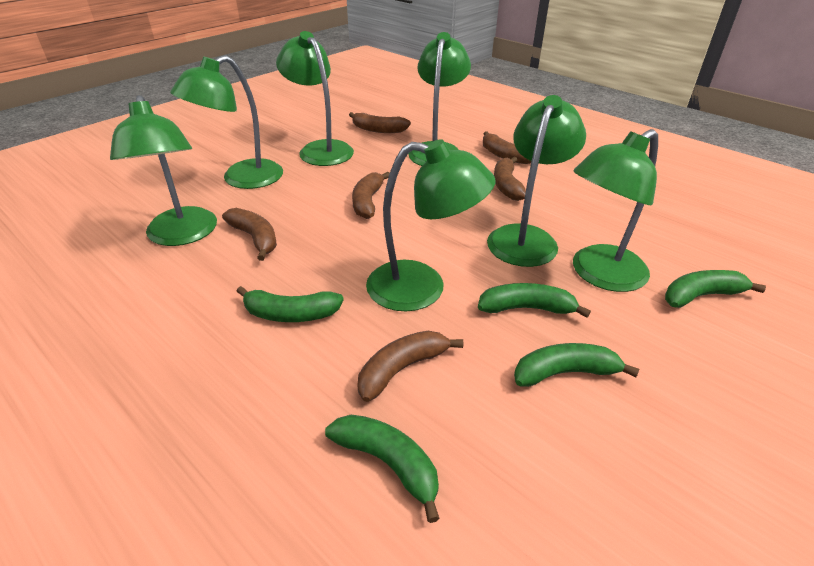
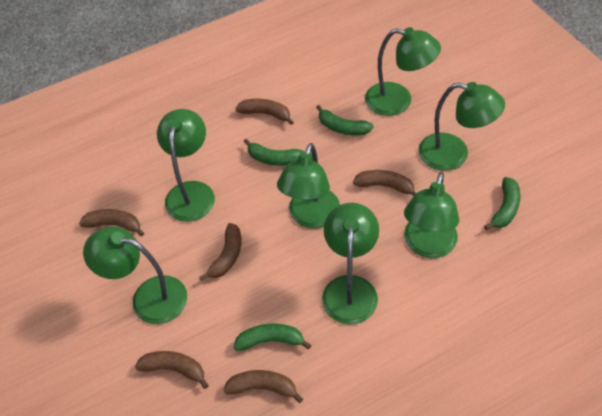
green banana: [236,286,344,322] [325,415,440,523] [478,283,591,318] [514,343,639,387] [665,270,766,308] = 5 -> [234,323,311,351] [244,139,304,166] [316,105,373,136] [484,177,520,230] = 4

